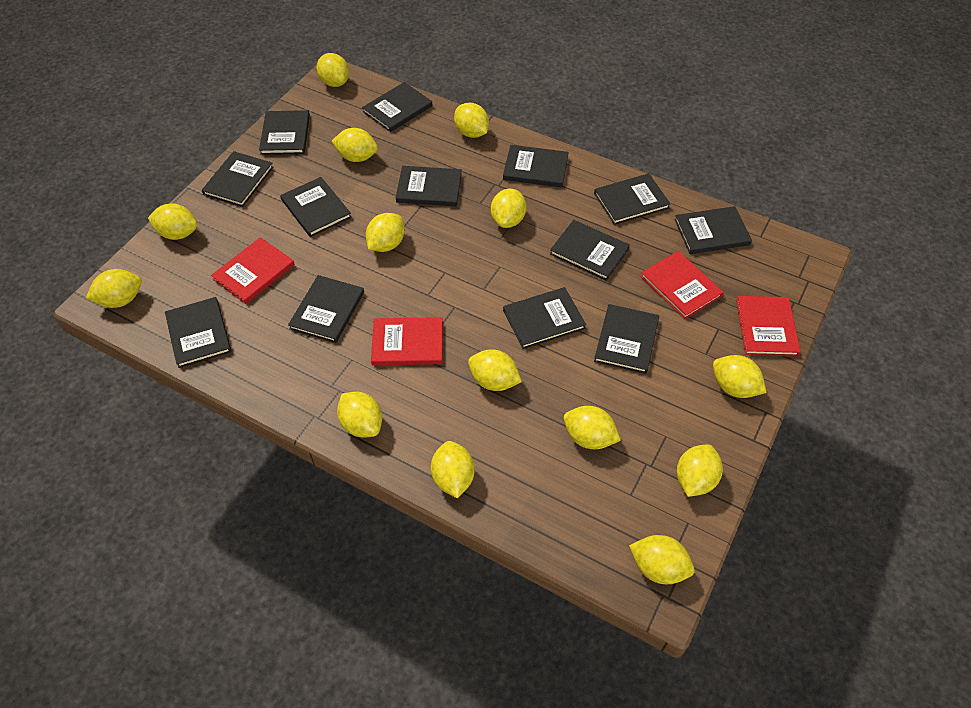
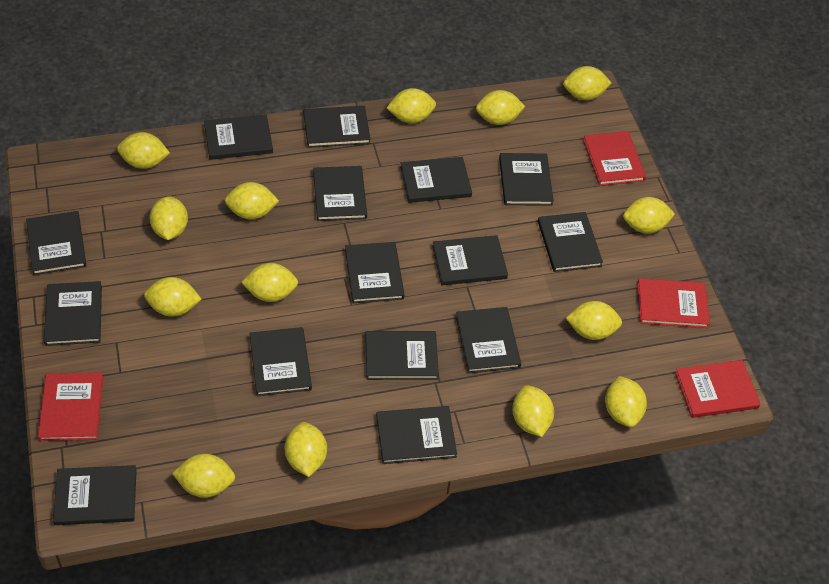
black book: [165,297,231,368] [202,151,273,207] [259,110,310,155] [280,177,352,237] [288,275,364,343] [362,82,432,132] [396,166,462,206] [503,145,569,187] [503,287,586,349] [550,220,630,281] [594,173,671,225] [594,304,659,374] [675,206,752,254] = 13 -> [26,211,86,275] [44,281,102,346] [53,465,137,525] [204,114,273,160] [249,327,312,396] [303,106,371,148] [313,166,367,221] [345,242,405,303] [365,331,439,380] [376,406,457,464] [400,157,472,203] [432,235,508,285] [456,307,521,373] [499,153,554,206] [538,212,603,272] = 15

